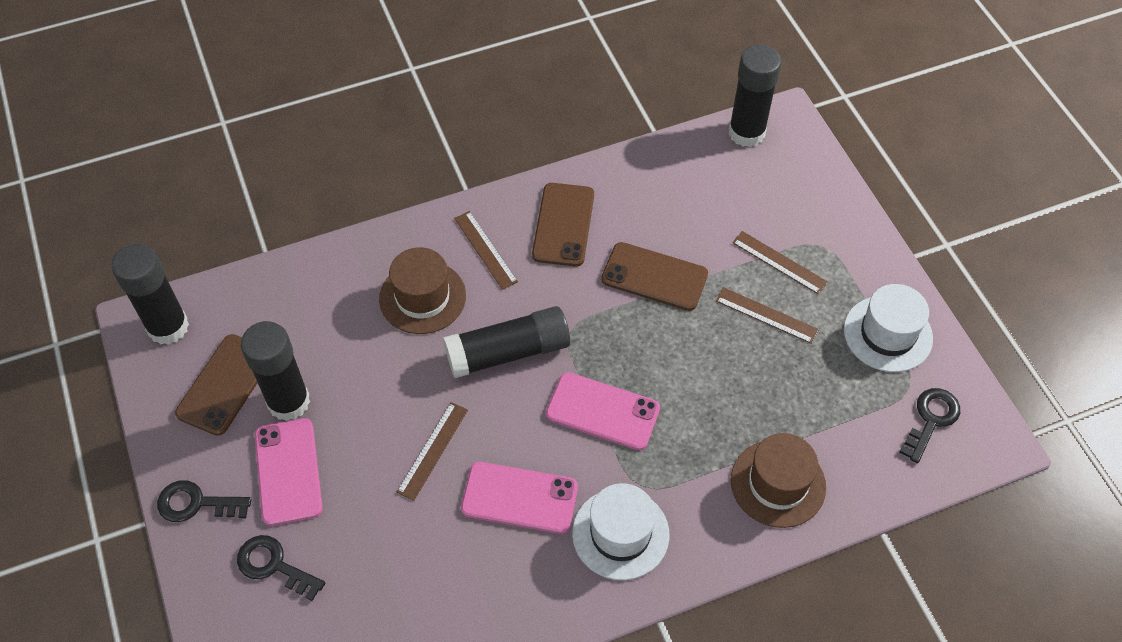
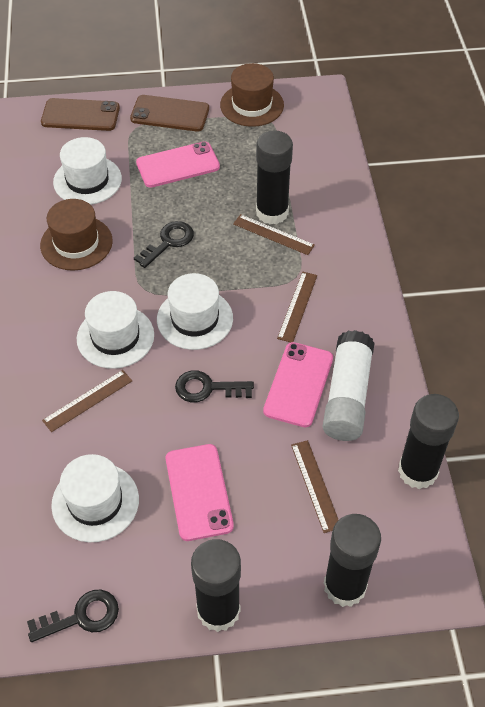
brown phone: [175,334,257,436] [532,183,594,267] [601,242,708,311] = 3 -> [41,98,120,131] [130,95,209,131] = 2
white glue stick: none = 0 -> [322,330,375,441] = 1
white hat: [572,483,669,580] [844,284,933,372] = 2 -> [51,454,139,542] [53,137,122,205] [77,291,154,369] [157,273,233,350] = 4

